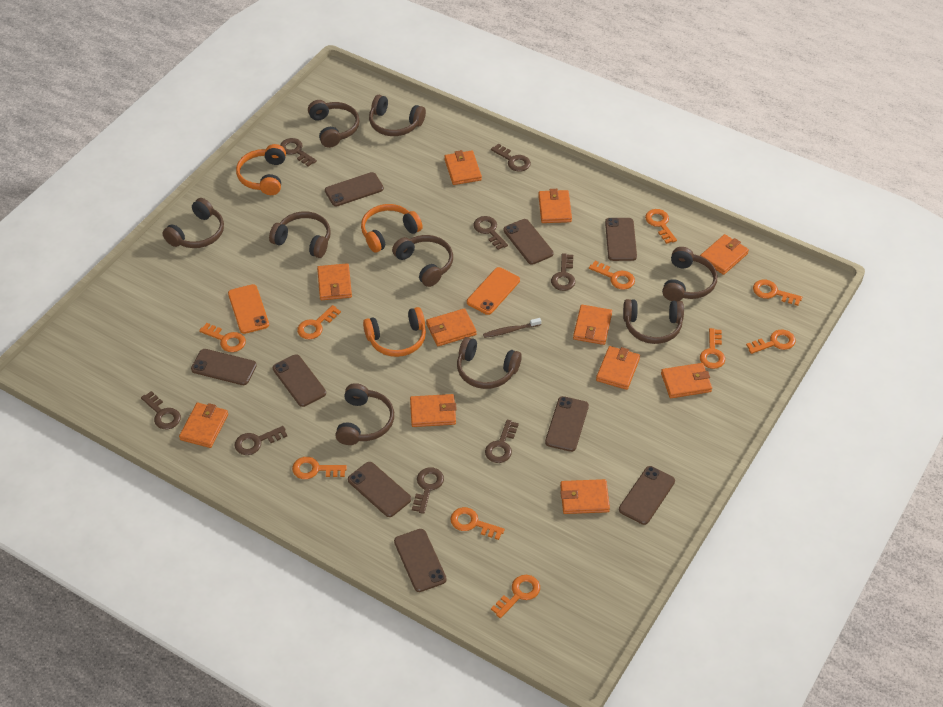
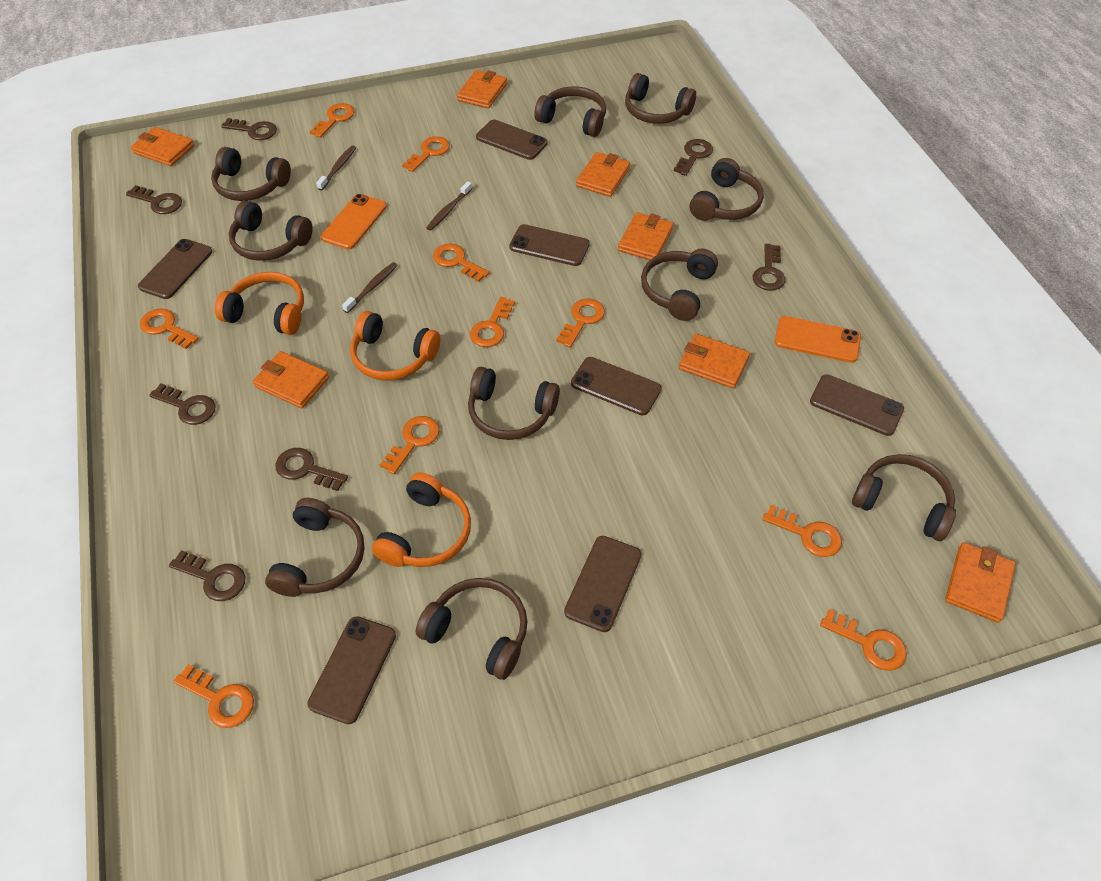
brown headphones: [162,198,224,248] [269,211,331,258] [308,100,359,148] [335,383,394,445] [369,95,426,136] [392,235,453,287] [457,337,522,389] [623,299,684,344] [662,247,717,301] = 9 -> [211,147,291,201] [229,201,313,261] [265,498,365,597] [416,578,527,680] [468,367,560,440] [534,86,606,137] [625,73,696,124] [641,249,718,321] [690,158,763,221] [852,454,956,541] = 10
brown key: [141,391,181,429] [234,426,287,455] [280,138,317,166] [412,467,444,514] [473,216,508,250] [485,420,519,463] [491,144,531,172] [551,253,575,291] = 8 -> [126,185,182,214] [149,383,216,425] [169,550,245,601] [221,118,277,140] [276,448,348,491] [674,139,713,176] [753,244,785,291] = 7
brown phone: [191,349,257,385] [273,354,326,407] [325,172,384,207] [348,462,411,517] [394,529,447,592] [503,219,554,265] [545,396,589,452] [605,218,637,261] [619,466,675,525] = 9 -> [138,239,212,299] [307,616,396,724] [476,119,548,160] [509,224,590,266] [564,536,641,632] [571,357,661,415] [810,374,904,436] = 7
brown toothbrush: [483,318,541,338] = 1 -> [316,145,356,191] [342,262,397,313] [426,181,472,231] = 3
orange wallet: [179,403,228,448] [317,263,352,300] [410,394,457,427] [426,308,477,346] [444,150,482,185] [538,189,572,223] [560,479,610,514] [573,305,612,345] [596,346,640,390] [661,363,712,398] [700,234,749,275] = 11 -> [131,127,194,166] [253,351,329,408] [457,70,507,108] [576,152,630,197] [618,212,674,260] [679,334,750,389] [945,542,1016,623] = 7

